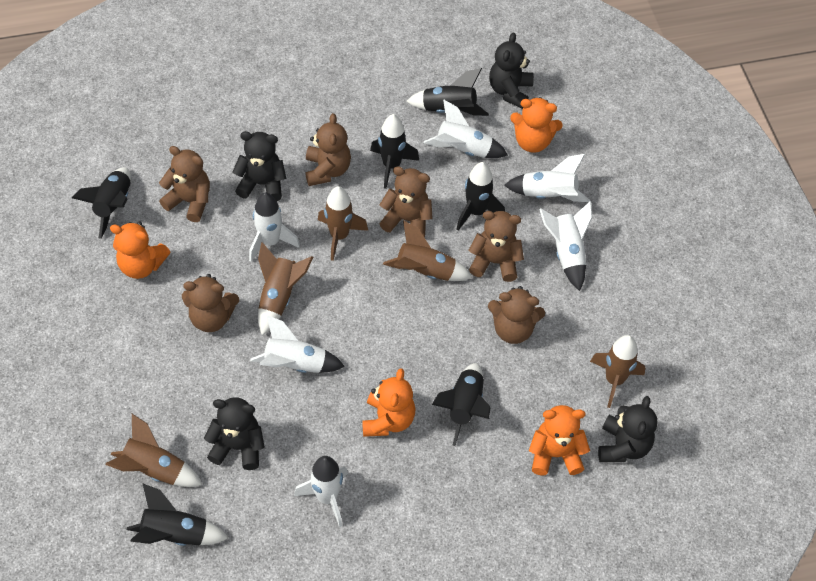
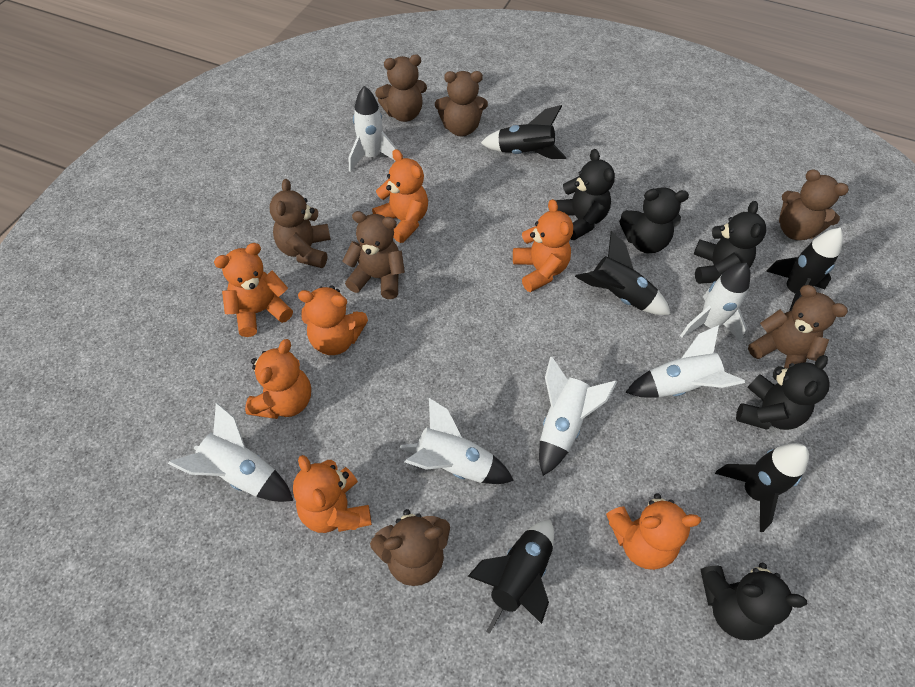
black rocket: [72,167,131,239] [127,483,228,546] [370,114,419,189] [406,68,489,116] [432,363,490,446] [456,162,505,231] = 6 -> [468,520,554,634] [481,105,566,159] [575,231,671,315] [715,443,809,532] [766,228,843,311] = 5
black teddy bear: [204,397,265,470] [232,131,286,201] [489,33,534,109] [598,396,657,462] = 4 -> [555,149,615,240] [619,187,689,253] [694,201,766,284] [701,563,807,640] [736,355,830,430] = 5
brown rocket: [105,414,202,487] [258,242,313,335] [318,186,368,261] [383,220,473,281] [590,335,645,408] = 5 -> none = 0
brown teddy bear: [159,146,210,222] [182,274,239,332] [305,113,351,186] [379,166,433,237] [468,211,524,282] [488,286,545,344] = 6 -> [270,179,331,268] [342,211,405,299] [370,509,450,586] [375,55,427,122] [435,71,488,136] [748,285,848,368] [779,169,849,240] = 7
orange teddy bear: [110,221,170,279] [362,368,415,437] [510,97,563,153] [529,405,590,476] = 4 -> [214,243,293,337] [245,339,311,419] [293,455,372,533] [298,285,368,355] [372,149,428,243] [513,199,573,292] [606,493,701,570] = 7

